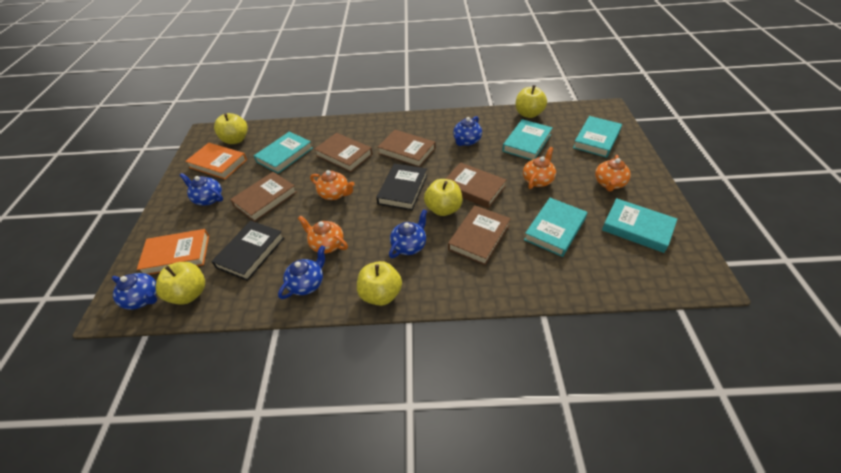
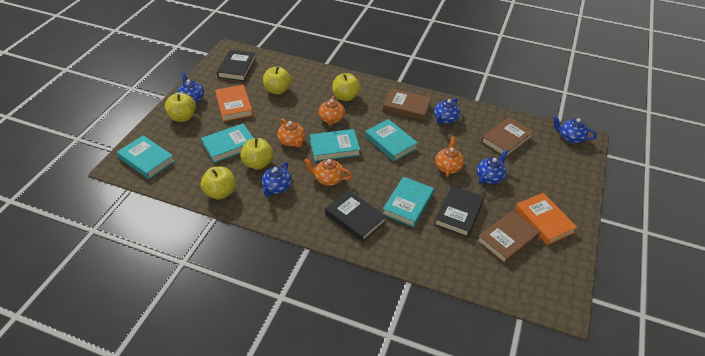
black book: [211,221,284,281] [376,163,427,210] = 2 -> [217,50,256,81] [325,190,386,242] [434,186,484,237] = 3
brown book: [230,172,297,222] [314,133,373,172] [378,130,436,167] [445,162,506,209] [448,205,511,265] = 5 -> [383,88,431,121] [477,210,541,264] [481,117,534,157] = 3

